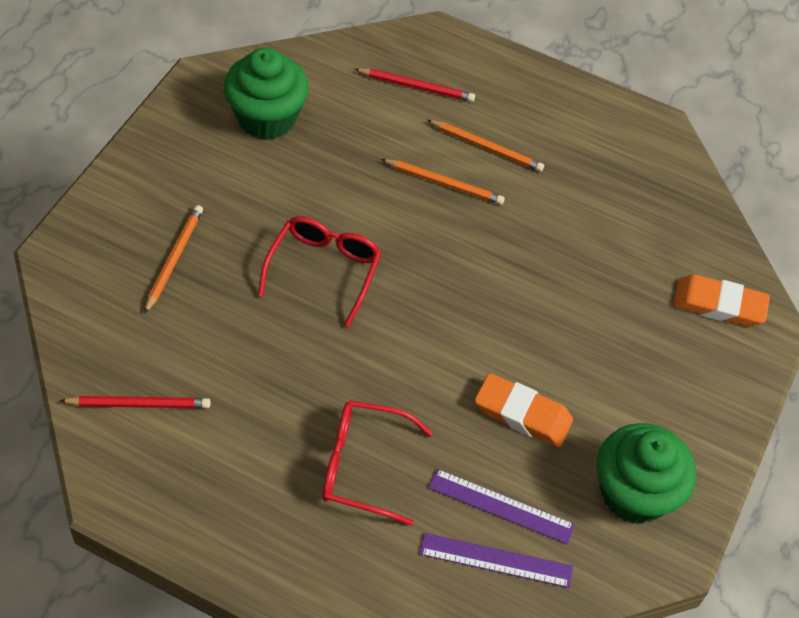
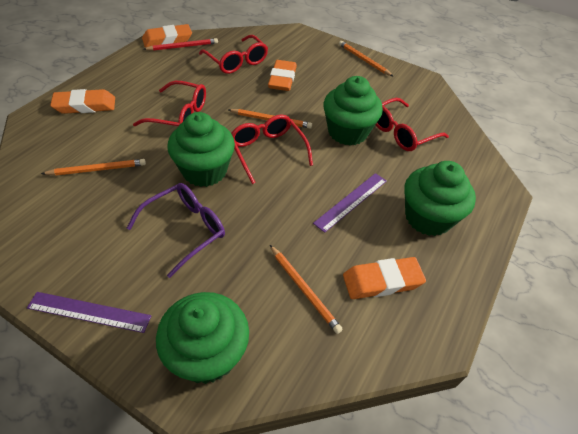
green cupcake: [224,47,309,140] [597,423,696,524] = 2 -> [156,292,249,384] [167,112,235,187] [323,76,383,146] [405,161,476,236] = 4
orange eraser: [475,373,573,447] [673,274,770,327] = 2 -> [50,89,115,114] [142,24,192,47] [268,60,297,91] [343,257,426,299] = 4
orange pencil: [144,205,203,314] [381,159,505,205] [427,120,544,172] = 3 -> [41,159,146,176] [228,109,312,129] [270,245,343,334] [339,41,394,77] = 4
purple glasses: none = 0 -> [127,183,225,278] = 1
red glasses: [258,216,381,327] [322,400,433,526] = 2 -> [133,80,206,126] [199,35,268,74] [231,114,313,184] [376,98,449,151] = 4
red pencil: [60,396,211,409] [354,68,475,102] = 2 -> [143,38,218,51] = 1

